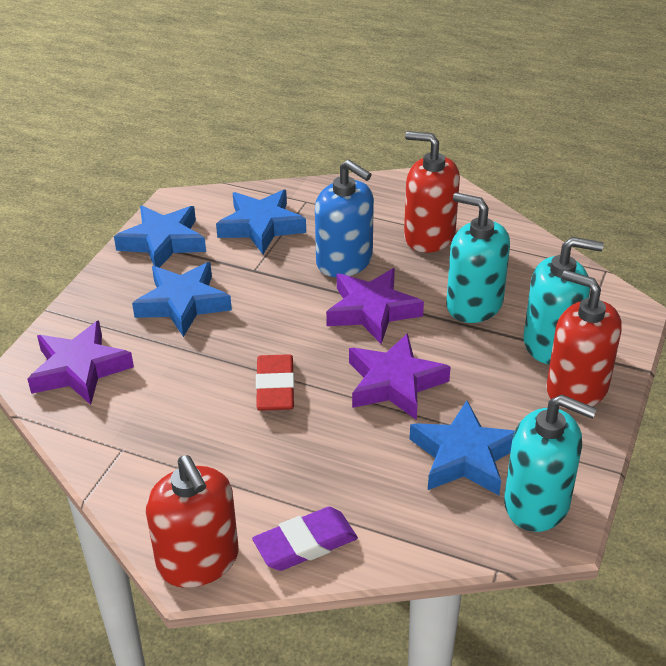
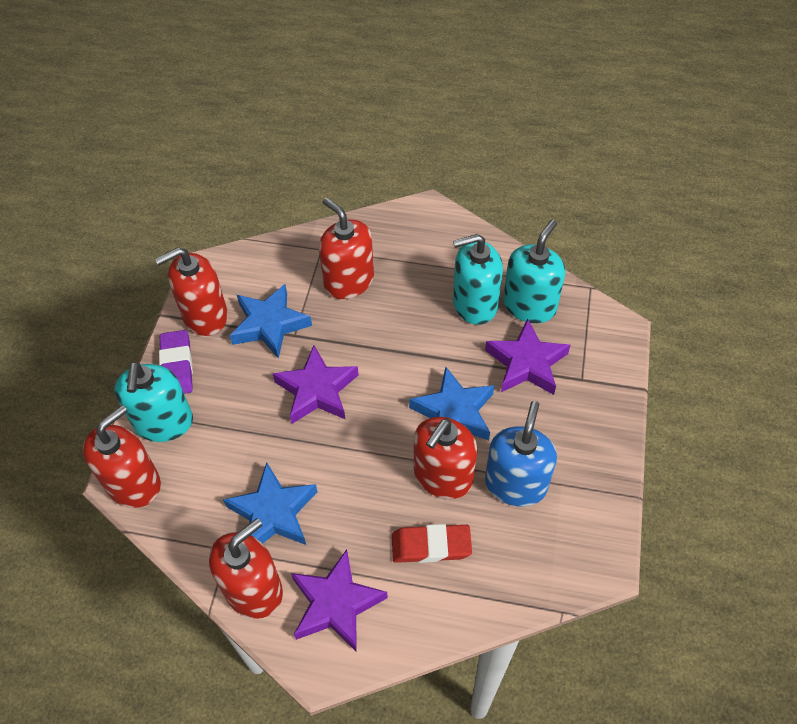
blue star: [114,205,206,268] [132,262,232,337] [216,190,306,254] [410,400,515,495] = 4 -> [223,462,318,545] [230,284,312,359] [409,367,495,440] = 3
red soap dispenser: [146,455,239,588] [404,131,460,253] [546,270,622,409] = 3 -> [83,405,161,508] [155,247,228,336] [209,518,283,619] [319,197,374,299] [414,417,478,499] = 5

